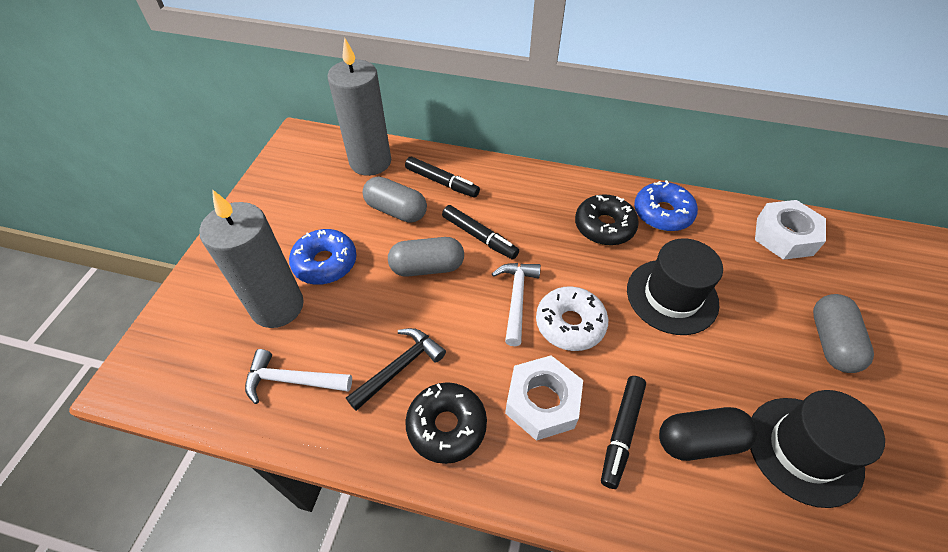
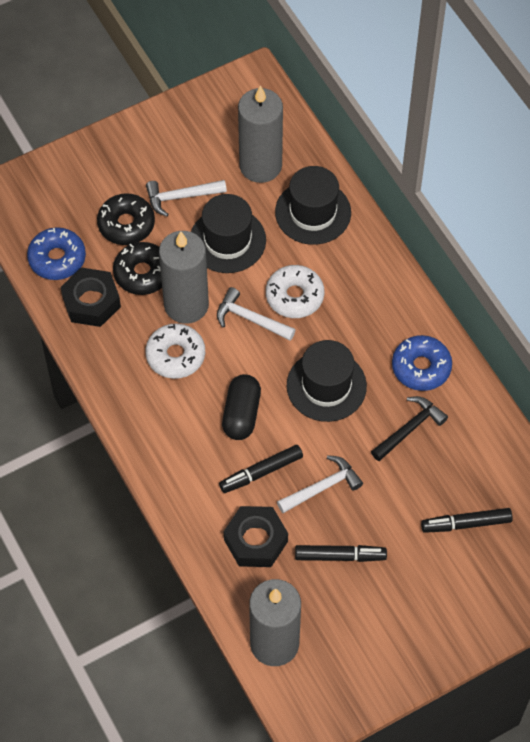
black hat: [627,238,723,335] [750,390,885,508] = 2 -> [191,194,266,273] [275,166,351,245] [287,340,367,422] = 3
black nut: none = 0 -> [61,267,121,327] [224,506,288,567] = 2
grey candle: [199,189,304,328] [328,38,391,176] = 2 -> [159,231,209,324] [238,85,283,183] [249,579,301,666] = 3
grey capsule: [363,176,427,223] [388,237,464,277] [813,294,874,373] = 3 -> none = 0
white donut: [536,286,608,351] = 1 -> [145,323,205,379] [266,265,324,318] = 2
white hammer: [245,349,352,404] [492,263,541,346] = 2 -> [146,180,227,217] [217,287,296,341] [277,455,363,513] = 3
white nut: [505,355,583,441] [755,200,826,260] = 2 -> none = 0

